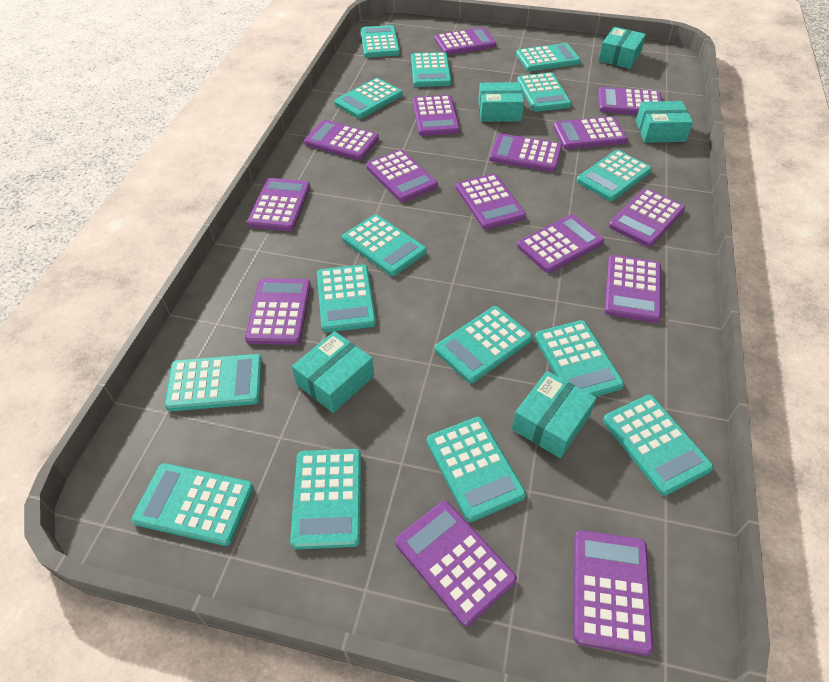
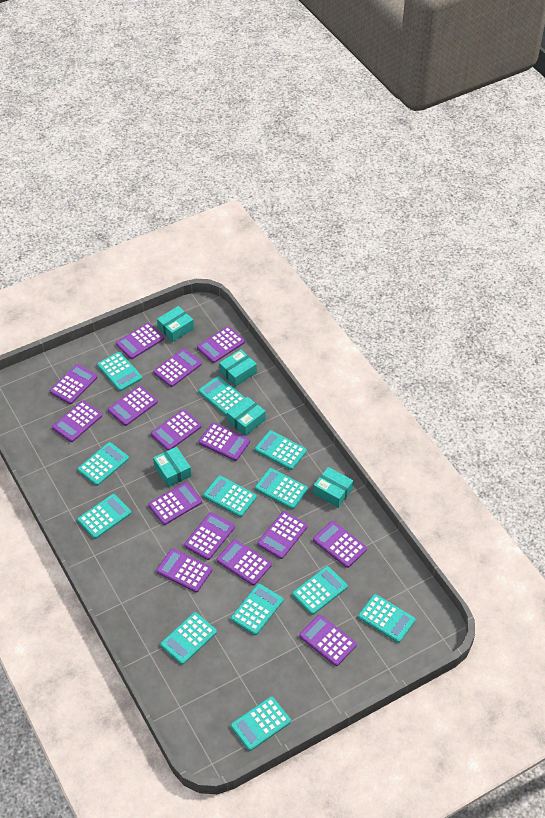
turquoise calculator: [132,463,254,546] [165,354,262,411] [290,449,361,549] [317,264,376,332] [334,78,403,119] [342,214,427,276] [361,25,400,58] [411,52,451,87] [427,417,526,522] [435,306,533,383] [516,43,581,71] [517,72,572,112] [535,320,624,397] [576,150,652,201] [603,395,714,496] = 15 -> [77,442,129,486] [77,494,131,539] [97,352,142,391] [160,612,217,665] [198,376,245,416] [203,475,257,517] [231,584,283,635] [231,697,291,751] [255,430,307,470] [255,468,308,509] [292,566,348,615] [358,594,416,643] = 12

